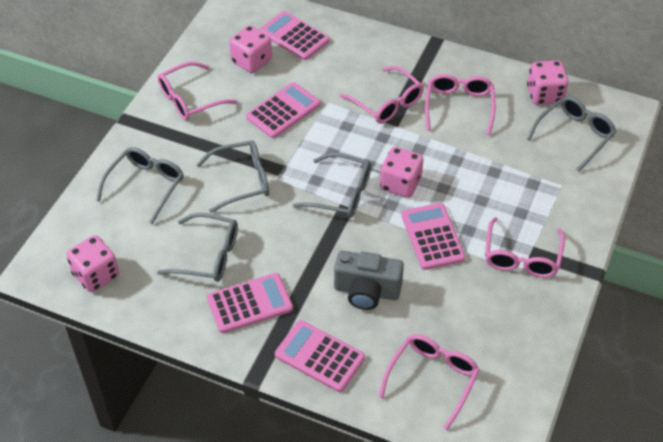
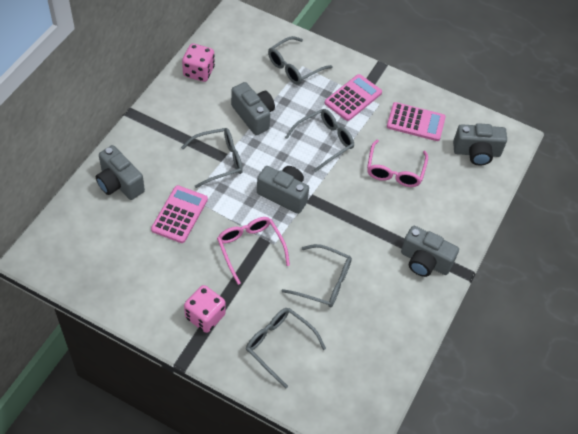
grey camera: [334,251,404,310] = 1 -> [96,145,145,200] [231,82,275,135] [257,166,309,214] [401,226,459,277] [453,123,507,166] = 5
pink calculator: [207,273,293,333] [246,82,320,138] [259,11,329,60] [275,320,365,392] [401,203,465,270] = 5 -> [151,185,208,243] [325,74,382,121] [387,102,446,141] = 3
pink dice: [66,235,119,292] [229,25,272,73] [380,147,423,198] [527,60,568,105] = 4 -> [182,43,215,82] [184,285,226,333] = 2
pink glasses: [158,62,237,121] [340,66,424,124] [379,334,480,430] [425,74,495,135] [485,217,565,278] = 5 -> [217,217,290,285] [367,140,428,187] = 2

